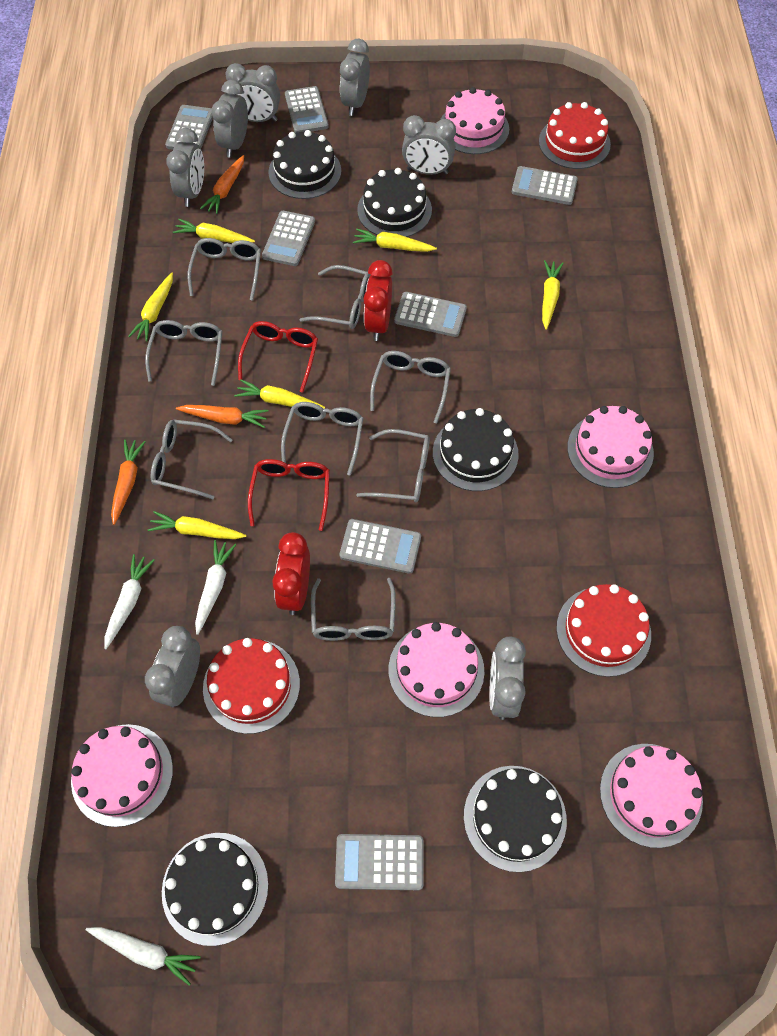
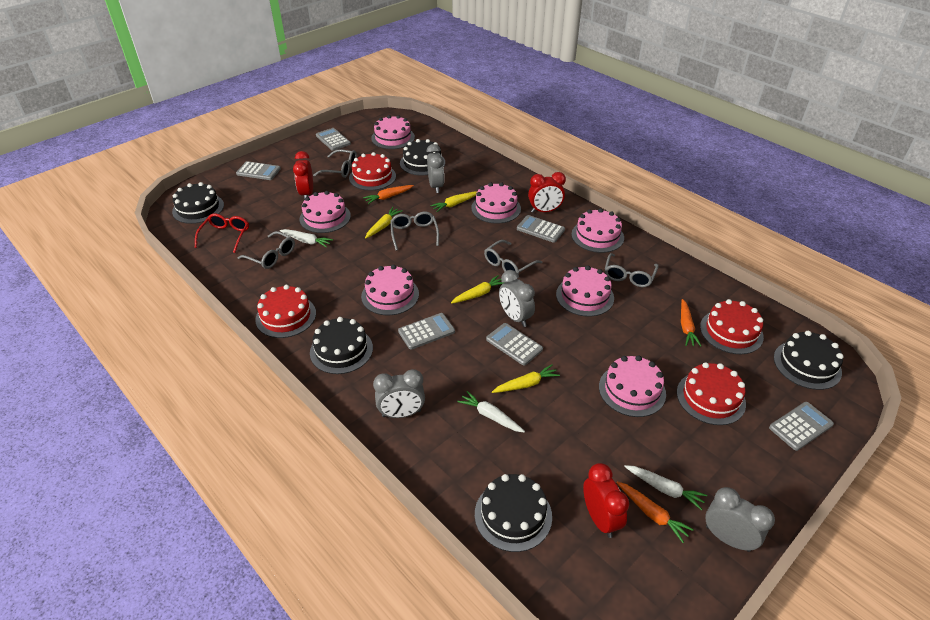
grey calculator: [165,105,213,150] [262,211,315,266] [285,86,329,133] [335,834,424,890] [339,519,421,574] [394,292,467,337] [512,166,578,205] = 7 -> [236,161,281,180] [316,128,351,151] [398,313,455,350] [486,323,543,365] [517,215,565,243] [769,402,834,451] = 6
grey clock: [145,626,200,707] [166,128,204,207] [211,80,248,158] [226,63,280,122] [340,39,370,116] [402,115,456,175] [489,637,526,720] = 7 -> [373,369,425,418] [426,144,444,193] [499,270,535,327] [705,487,775,552] = 4
grey glasses: [145,320,223,386] [151,420,232,499] [188,238,261,301] [281,402,363,476] [299,265,370,329] [311,578,396,641] [357,429,430,502] [370,351,451,423] = 8 -> [238,231,295,269] [313,149,357,178] [390,212,439,251] [484,240,542,275] [605,253,659,287] = 5
pink cake: [71,724,173,827] [389,622,484,717] [440,87,509,154] [567,406,654,488] [600,744,703,848] = 5 -> [300,191,351,233] [361,265,419,315] [371,115,415,149] [471,182,521,224] [556,266,614,317] [571,208,624,253] [599,355,666,417] = 7
red cake: [203,638,300,734] [539,102,611,169] [556,584,651,677] = 3 -> [255,285,316,338] [349,152,396,190] [677,362,746,425] [700,299,764,354] = 4
red clock: [272,532,310,615] [363,260,393,341] = 2 -> [293,151,313,199] [528,172,566,213] [583,463,629,538] = 3
red glasses: [238,321,318,393] [248,459,330,531] = 2 -> [195,214,249,253] = 1
yellow carrot: [128,272,173,342] [148,511,246,539] [173,219,255,243] [234,379,325,409] [353,229,437,252] [542,260,564,330] = 6 -> [365,207,403,239] [430,191,477,212] [451,275,505,304] [492,364,560,393] = 4

